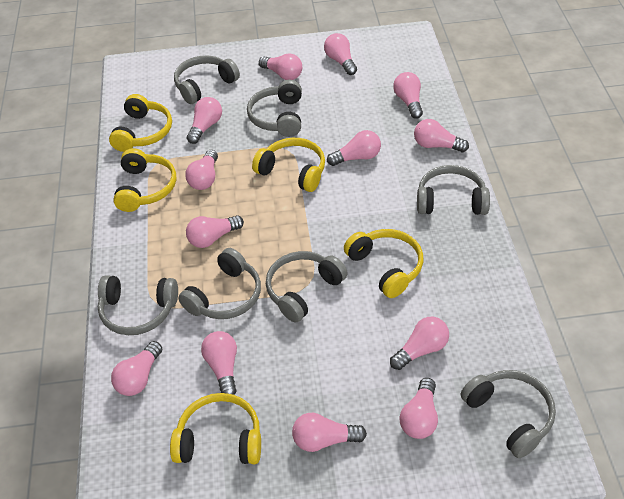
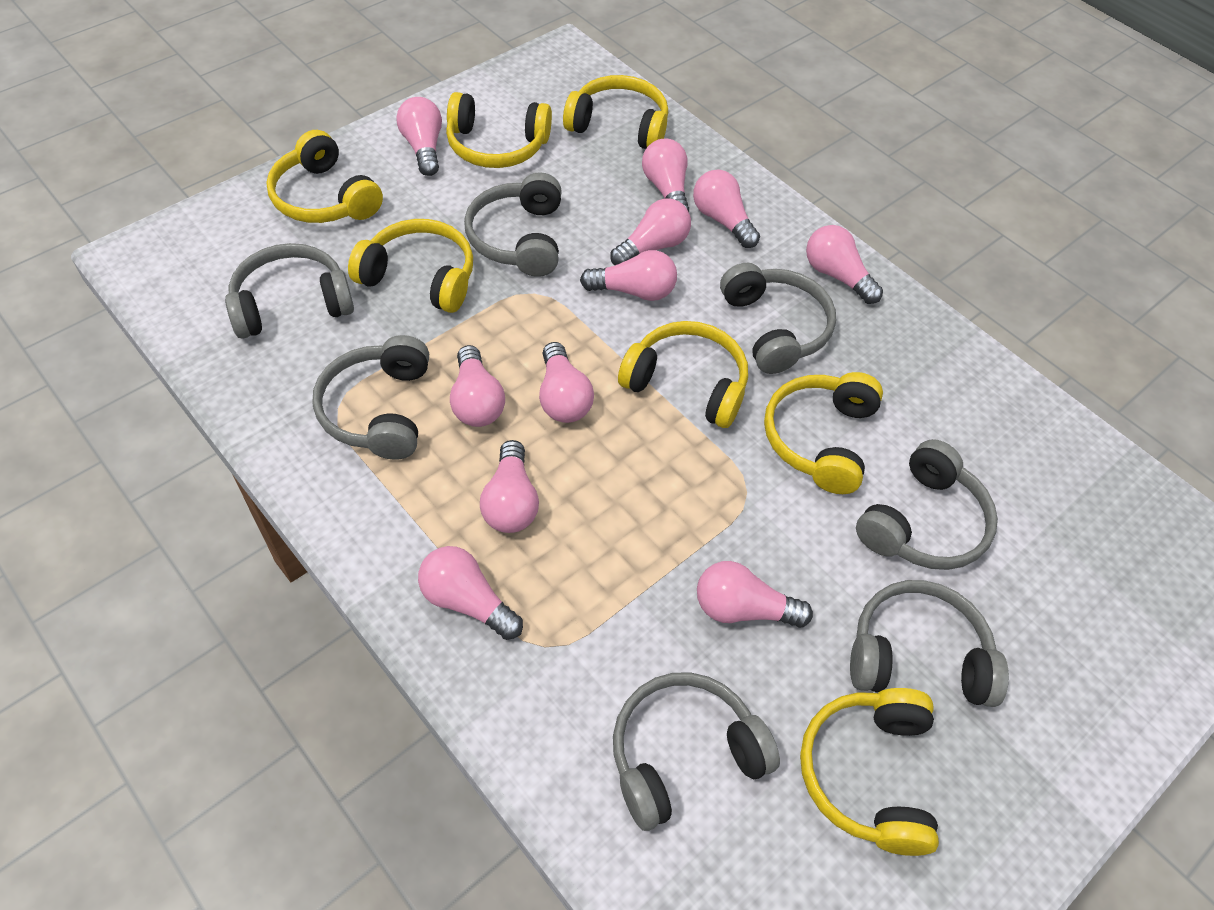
pink light bulb: [111,341,162,396] [185,150,218,190] [186,215,244,248] [187,97,222,144] [201,331,237,395] [259,53,302,80] [292,413,367,452] [324,33,357,75] [327,130,381,166] [390,316,449,370] [393,72,423,119] [399,378,438,439] [414,119,469,152] = 13 -> [396,97,442,176] [418,546,523,640] [450,345,505,427] [480,440,539,533] [539,342,594,423] [580,250,677,301] [610,198,691,265] [642,139,689,212] [693,170,760,248] [697,561,813,628] [806,225,883,304] = 11
yellow headphones: [109,94,172,152] [113,148,176,212] [170,393,261,464] [252,138,325,192] [344,229,423,298] = 5 -> [266,130,383,223] [348,219,473,313] [446,92,552,168] [563,75,668,149] [618,321,748,428] [764,372,883,494] [800,688,939,856] = 7

